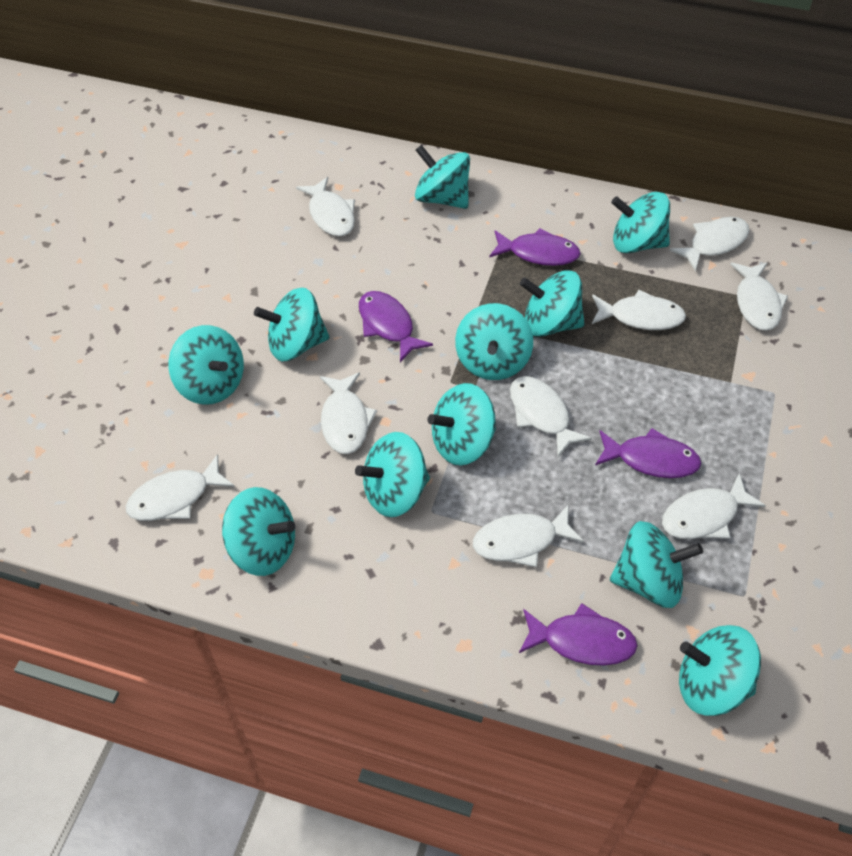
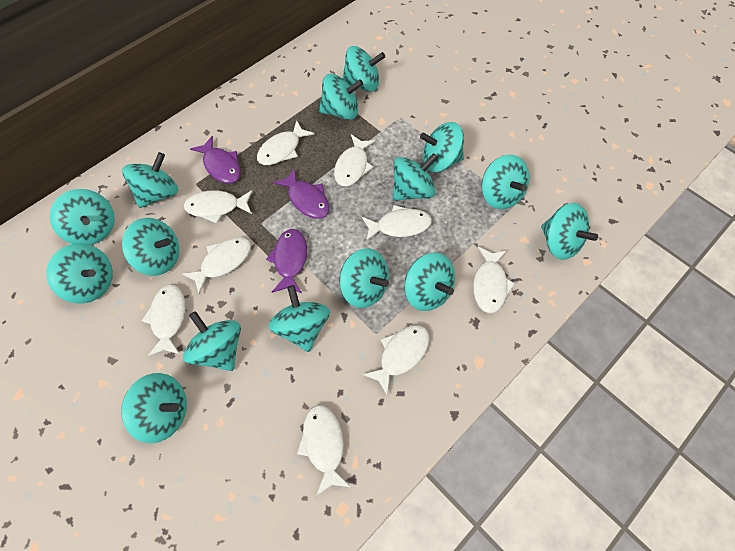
purple fish: [359,291,433,362] [489,228,581,266] [519,603,638,666] [595,428,701,478] = 4 -> [190,136,241,184] [266,229,307,293] [273,168,330,219] = 3
turquoise spinning top: [168,325,244,405] [222,487,295,576] [254,288,329,361] [355,432,430,517] [415,145,470,209] [427,383,496,465] [455,303,533,380] [520,270,585,337] [610,521,703,608] [611,192,670,253] [679,625,761,716] = 11 -> [46,243,113,303] [50,189,115,245] [121,373,187,443] [122,152,178,208] [122,218,179,276] [183,311,241,371] [269,285,330,352] [319,74,363,120] [339,248,389,308] [342,46,385,92] [393,153,438,201] [404,253,455,311] [420,122,464,172] [482,155,530,209] [541,203,598,260] = 15

